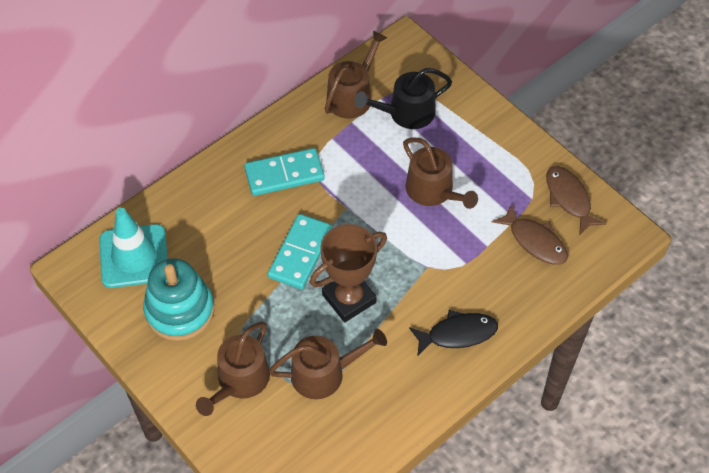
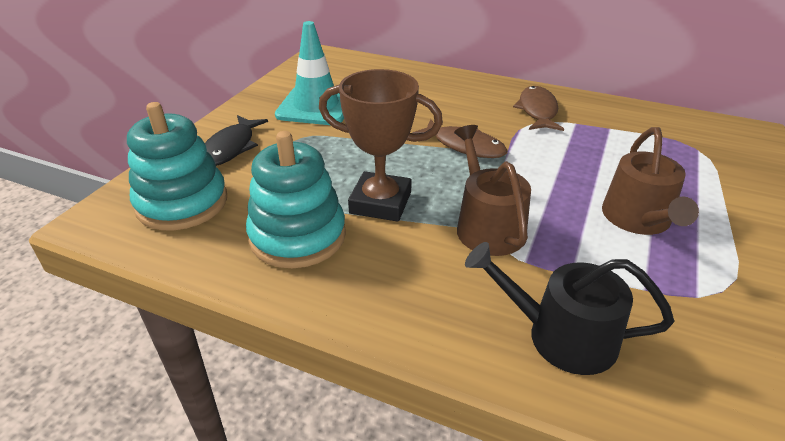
brown watering can: [196,321,270,416] [269,329,387,399] [324,31,387,118] [403,137,478,209] = 4 -> [454,125,531,256] [602,127,699,235] = 2
turquoise domino: [244,148,325,196] [268,214,333,289] = 2 -> none = 0
turquoise stacking toy: [143,258,215,341] = 1 -> [127,102,227,230] [246,131,346,268] = 2

